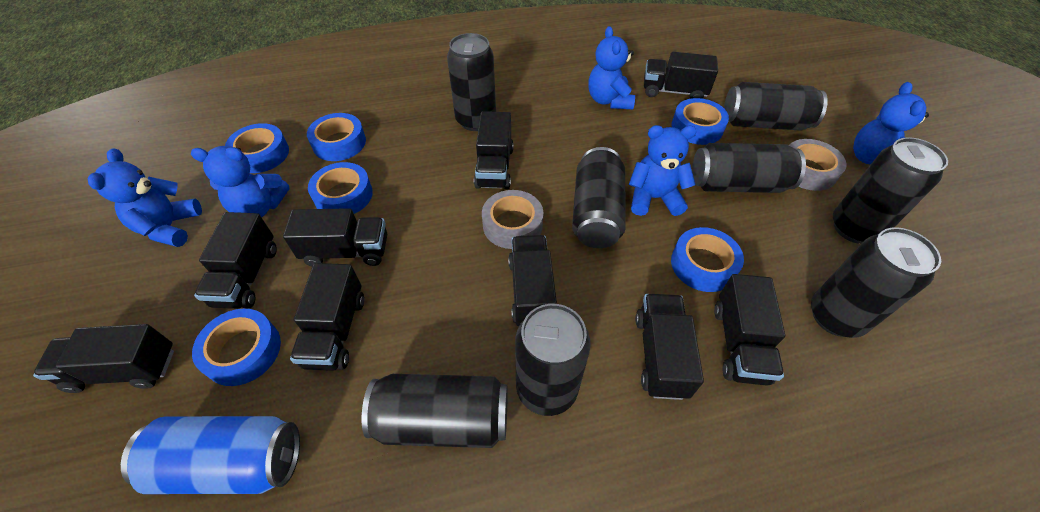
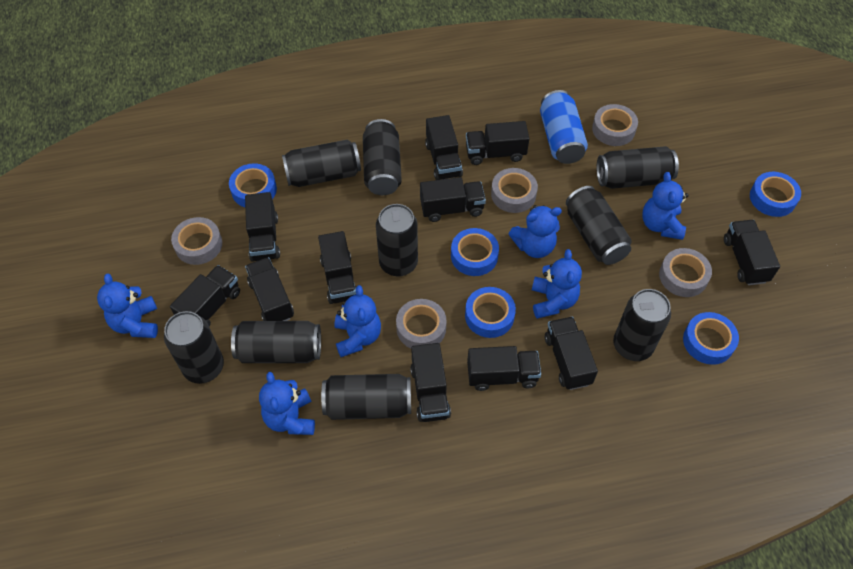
black can: [362,374,508,448] [447,33,496,131] [515,304,591,416] [572,147,626,248] [692,143,806,193] [724,82,828,131] [811,227,941,338] [833,137,948,244] = 8 -> [164,311,224,384] [231,321,321,363] [282,139,361,187] [321,374,411,420] [363,119,402,195] [376,204,418,276] [566,186,631,265] [597,146,679,189] [613,289,671,361] = 9
black truck: [33,324,174,393] [194,212,277,309] [283,208,387,267] [290,263,364,371] [474,111,514,190] [508,235,557,326] [635,294,704,400] [644,52,718,99] [714,274,785,386] = 9 -> [170,265,240,326] [245,192,280,262] [245,257,294,321] [318,231,357,304] [410,343,451,422] [420,177,486,222] [425,115,463,180] [466,121,530,165] [467,346,541,391] [545,317,598,390] [724,220,780,285] = 11
blue tape: [192,309,281,386] [225,123,289,173] [307,113,366,161] [308,162,373,214] [671,227,744,292] [672,98,729,145] = 6 -> [229,164,277,207] [451,228,499,276] [465,287,516,338] [683,312,739,365] [750,172,801,217] = 5
blue teddy bear: [88,148,202,247] [191,146,290,217] [588,26,635,109] [629,125,697,216] [853,82,929,165] = 5 -> [97,273,158,338] [259,372,315,435] [334,285,381,357] [509,205,562,258] [532,249,582,319] [642,172,689,240] = 6
grey tape: [482,190,543,249] [789,139,847,191] = 2 -> [171,217,222,265] [396,299,447,348] [491,168,538,213] [592,104,638,146] [659,248,712,297] = 5

